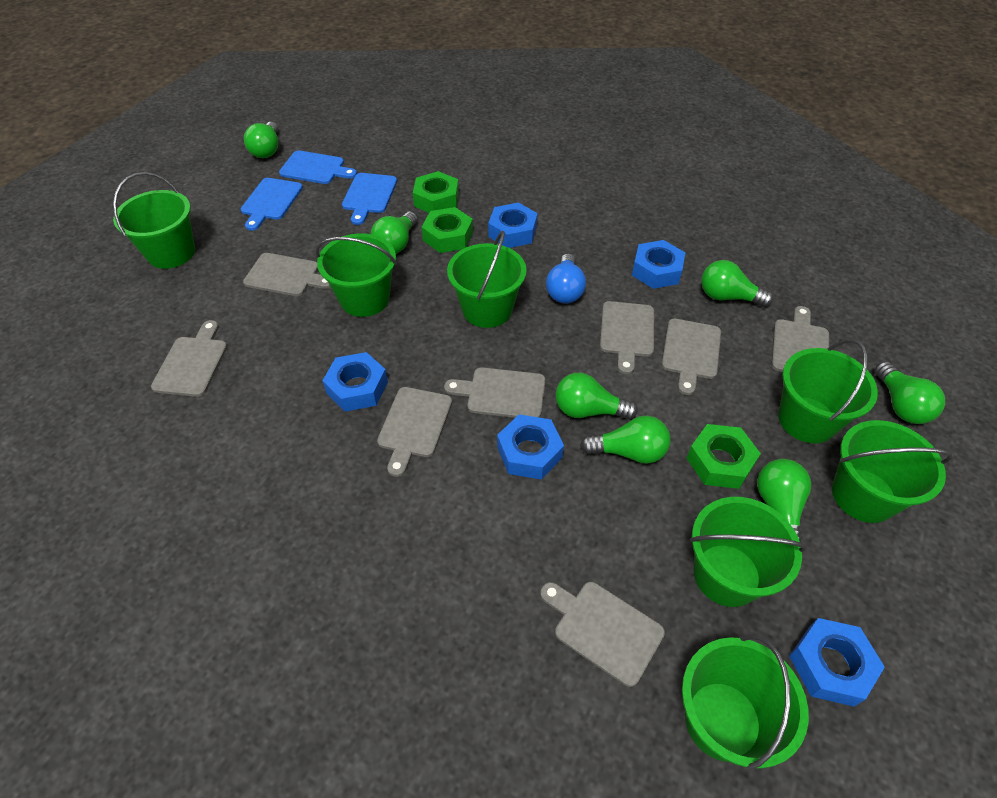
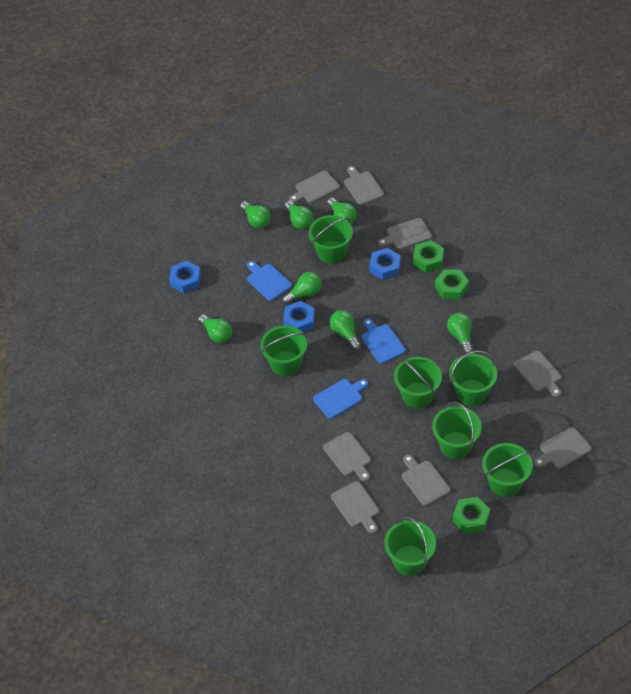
blue light bulb: [546,254,586,303] = 1 -> none = 0
blue nut: [322,352,388,412] [488,202,538,248] [497,414,564,480] [632,240,685,289] [789,618,885,707] = 5 -> [169,261,201,293] [283,301,315,332] [370,248,401,280] = 3

